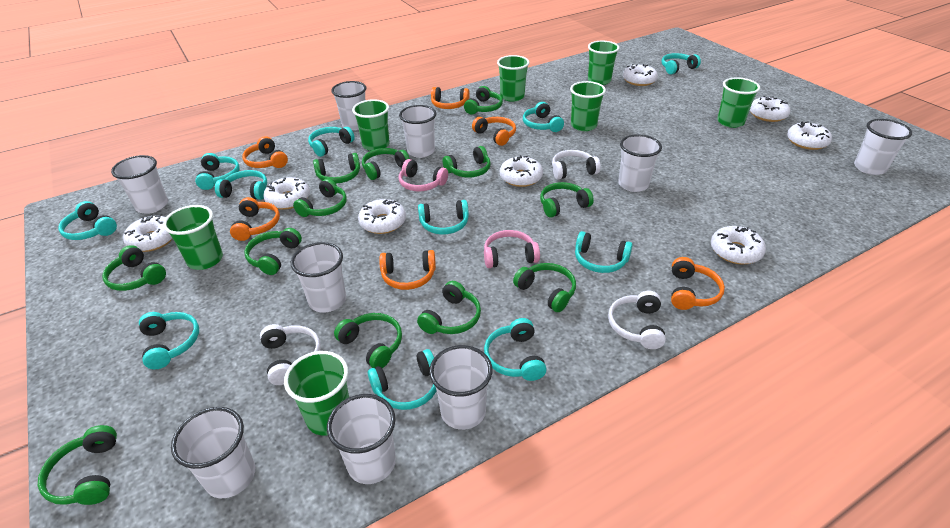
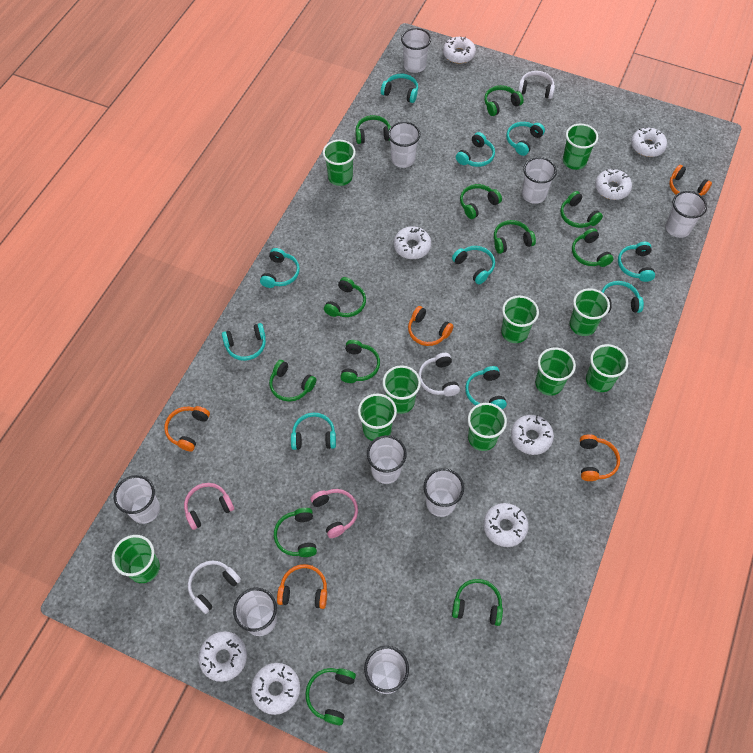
green cup: [163,205,223,270] [284,351,349,436] [352,99,389,151] [497,55,530,102] [570,81,606,131] [588,41,620,85] [717,77,760,128] = 7 -> [112,535,160,583] [323,140,355,186] [358,393,397,441] [382,365,421,414] [468,403,507,451] [501,296,539,343] [535,347,576,396] [563,124,598,170] [570,288,610,336] [586,344,628,392] = 10
orange headphones: [230,197,280,241] [242,136,288,168] [379,250,436,290] [431,87,469,109] [472,117,516,146] [671,257,725,310] = 6 -> [164,406,210,452] [277,564,327,609] [408,306,454,346] [580,434,620,481] [669,165,712,196] = 5
turquoise headphones: [59,201,117,240] [139,312,199,369] [195,153,240,190] [215,170,267,200] [308,127,355,157] [368,349,437,410] [418,200,469,235] [484,318,547,381] [523,102,564,132] [575,231,633,273] [662,53,701,74] = 11 -> [222,323,266,361] [260,248,300,288] [291,413,336,450] [381,74,418,103] [452,246,495,284] [456,132,495,167] [465,366,507,409] [506,122,545,156] [601,281,644,313] [618,242,655,282] = 10

